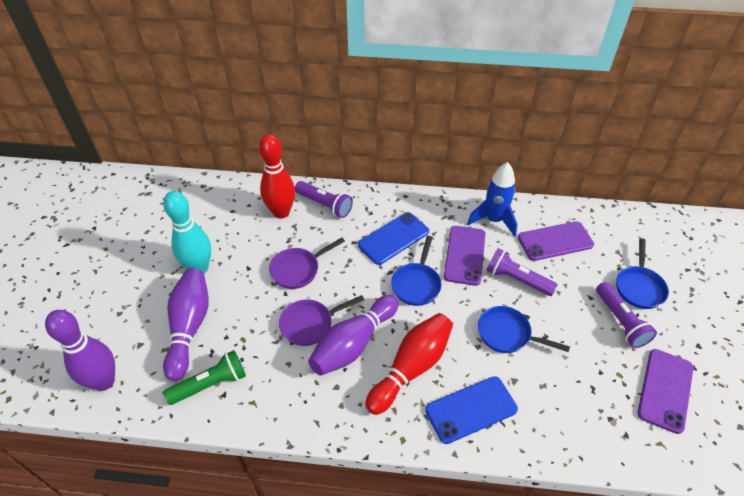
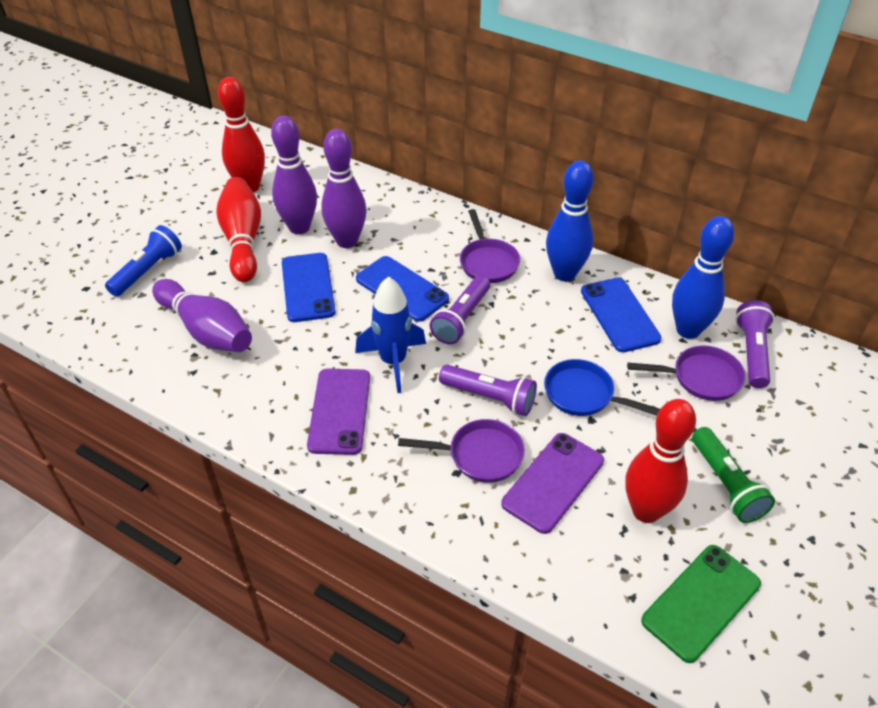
blue bowling pin: none = 0 -> [546,161,594,281] [672,216,734,339] = 2
blue flashlight: none = 0 -> [105,225,182,297] = 1
blue pan: [391,236,441,306] [478,306,570,353] [616,238,669,309] = 3 -> [544,359,660,416] = 1
blue phone: [358,212,429,265] [425,376,518,444] = 2 -> [282,253,336,322] [356,256,449,322] [581,278,662,352] = 3
green phone: none = 0 -> [641,545,761,663] = 1
purple pan: [269,238,345,289] [279,295,364,346] = 2 -> [398,419,525,483] [460,209,520,283] [627,345,746,401] = 3
purple phone: [444,226,486,286] [518,221,594,261] [638,349,694,434] = 3 -> [307,369,370,455] [501,433,604,534] = 2
red bowling pin: [259,134,295,219] [365,313,453,415] = 2 -> [216,177,261,282] [218,77,265,192] [625,399,696,523] = 3
turquoise bowling pin: [163,191,211,273] = 1 -> none = 0

